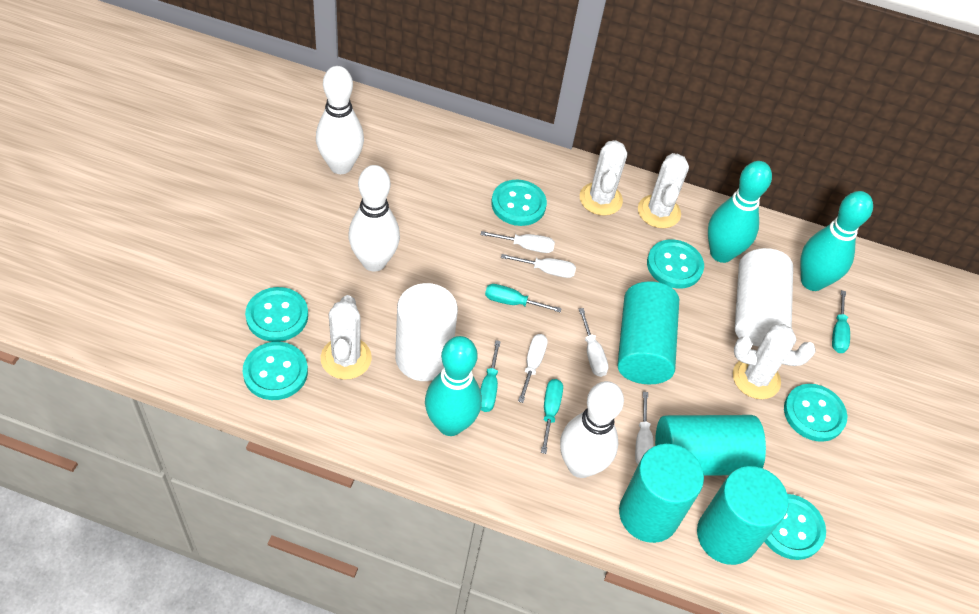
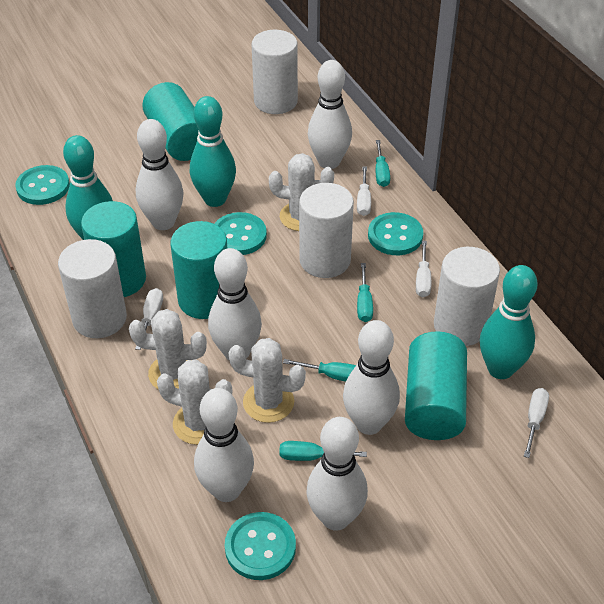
turquoise button: [243,342,308,400] [245,287,308,342] [491,180,547,226] [647,239,704,289] [764,494,826,560] [784,384,847,442] = 6 -> [15,165,70,205] [214,212,267,255] [225,512,296,580] [368,212,423,255] = 4
white bowling pin: [316,66,364,174] [348,165,400,272] [560,381,624,478] = 3 -> [136,119,184,230] [194,388,254,502] [208,248,262,361] [306,417,368,531] [308,60,352,169] [343,320,400,435] = 6
white cylinder: [395,283,458,381] [735,248,793,347] = 2 -> [58,239,127,338] [252,30,298,114] [299,183,354,278] [434,247,500,346] = 4
white screwdriver: [481,231,555,253] [501,254,576,278] [518,334,548,403] [579,308,609,377] [635,392,654,465] = 5 -> [135,288,163,350] [357,166,371,216] [416,241,431,297] [524,388,549,458] = 4

